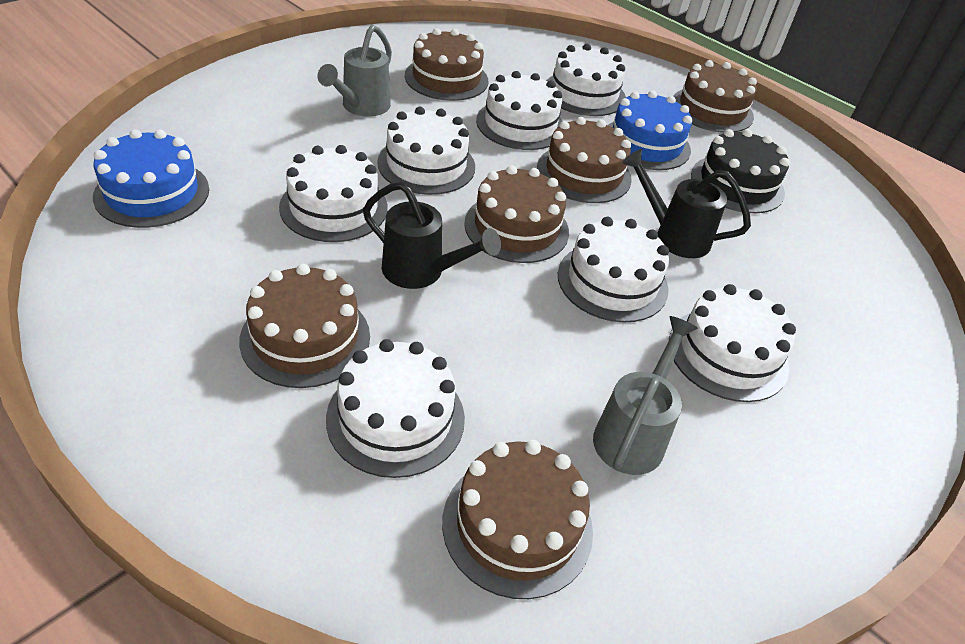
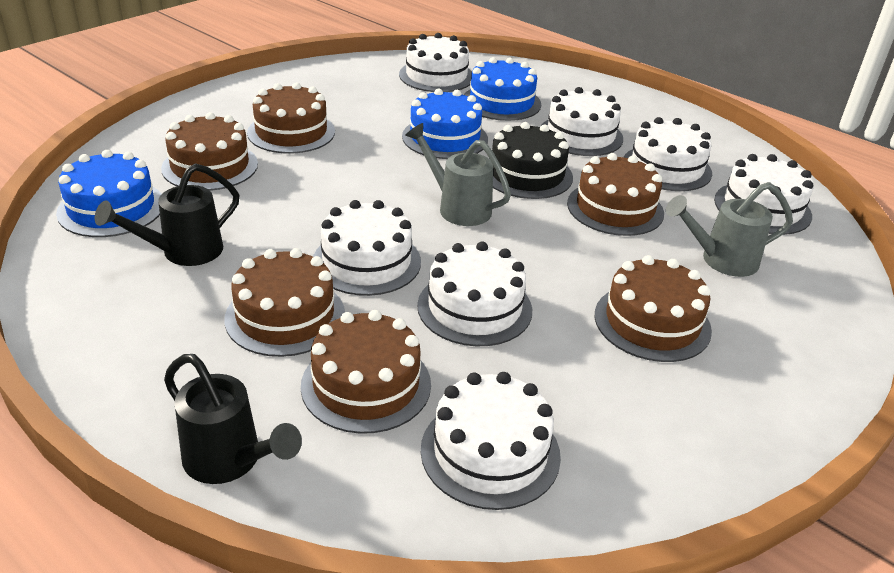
blue cake: [93,129,209,228] [608,91,692,170] = 2 -> [56,150,161,237] [402,88,488,159] [464,57,541,121] = 3

